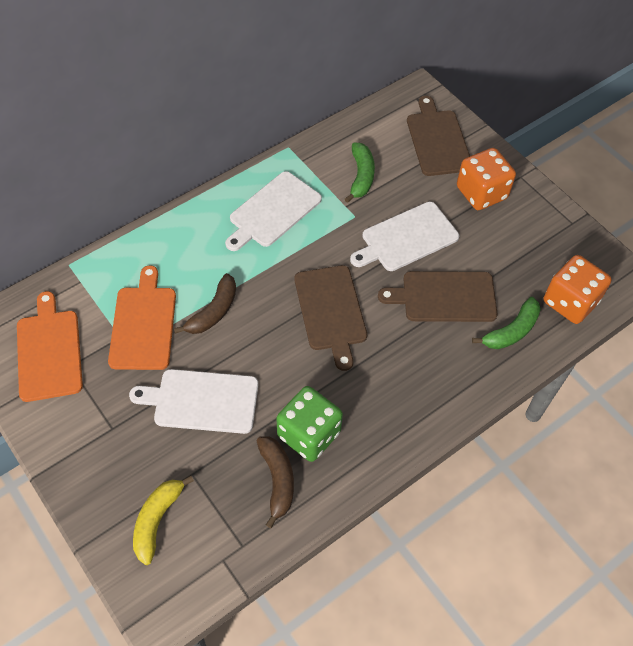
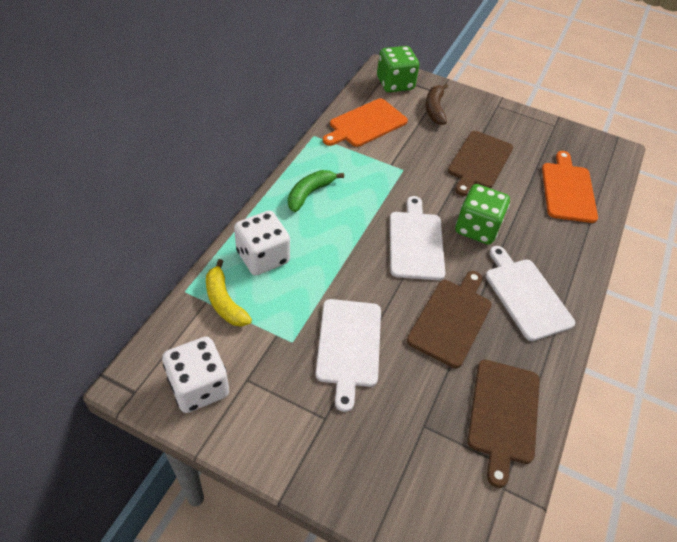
brown banana: [174,273,236,334] [257,436,294,528] = 2 -> [426,84,448,125] = 1
green banana: [345,143,375,203] [472,297,541,349] = 2 -> [288,170,344,212] = 1
green dice: [277,386,343,462] = 1 -> [377,46,419,92] [455,184,510,245] = 2
orange dice: [457,148,516,210] [544,255,611,324] = 2 -> none = 0
white dice: none = 0 -> [162,337,229,413] [234,211,290,276] = 2

